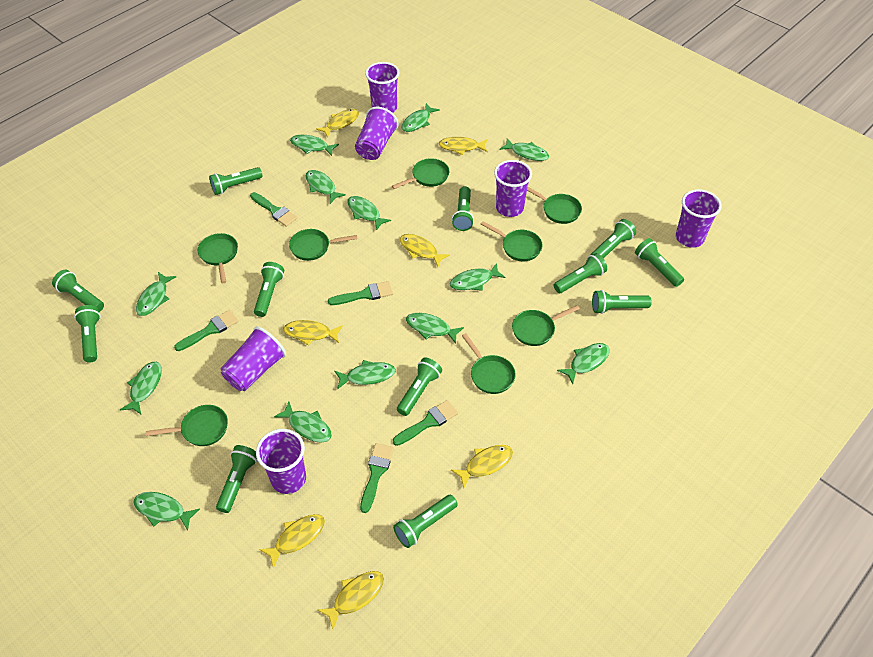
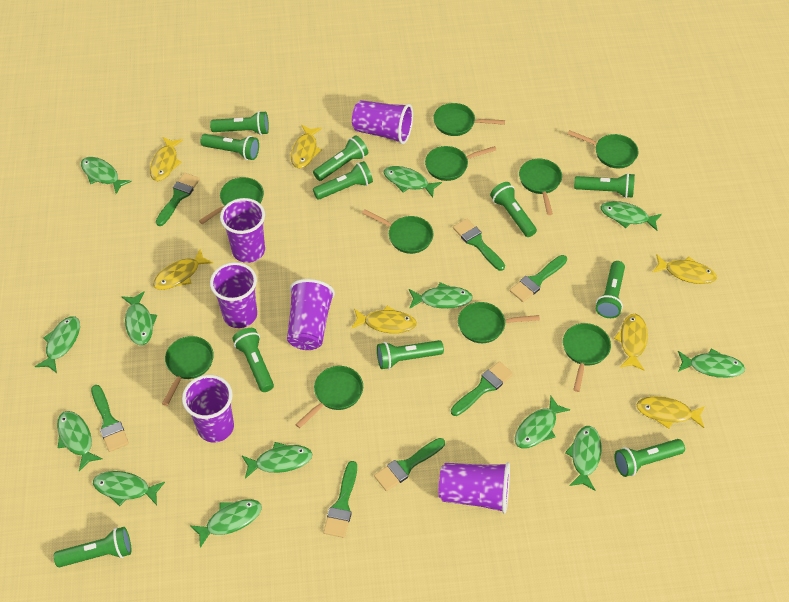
green brush: [174,310,239,351] [250,192,297,227] [328,281,393,305] [360,443,394,513] [393,400,458,446] = 5 -> [91,385,129,452] [156,173,200,226] [323,461,357,538] [374,438,445,491] [451,361,513,416] [453,219,505,271] [510,255,567,302] = 7
green flashlight: [52,270,104,312] [74,305,101,363] [209,167,262,195] [216,445,257,513] [254,262,284,317] [393,495,458,548] [397,358,442,416] [452,186,474,231] [554,253,607,293] [591,219,636,259] [592,290,652,314] [635,238,684,287] = 12 -> [54,527,131,567] [200,134,259,160] [210,111,269,135] [233,328,274,392] [313,135,368,181] [313,161,373,200] [377,340,444,369] [490,182,537,237] [574,173,635,198] [596,261,625,318] [614,439,685,477] = 11
green pan: [146,405,228,446] [198,233,238,283] [289,229,357,261] [392,158,449,189] [462,333,515,394] [481,221,543,261] [512,305,580,346] [527,187,582,224] = 8 -> [162,336,214,406] [199,177,264,224] [295,366,363,428] [362,209,434,254] [425,146,496,181] [433,103,505,136] [458,302,540,343] [519,159,562,215] [563,323,611,392] [568,130,638,168] = 10

